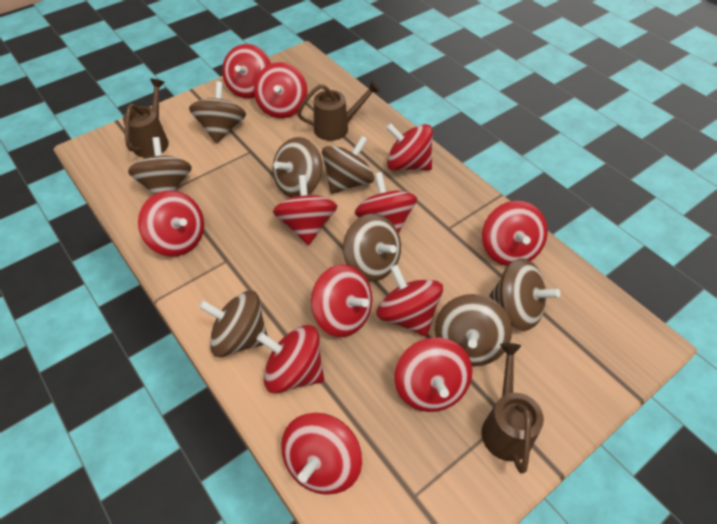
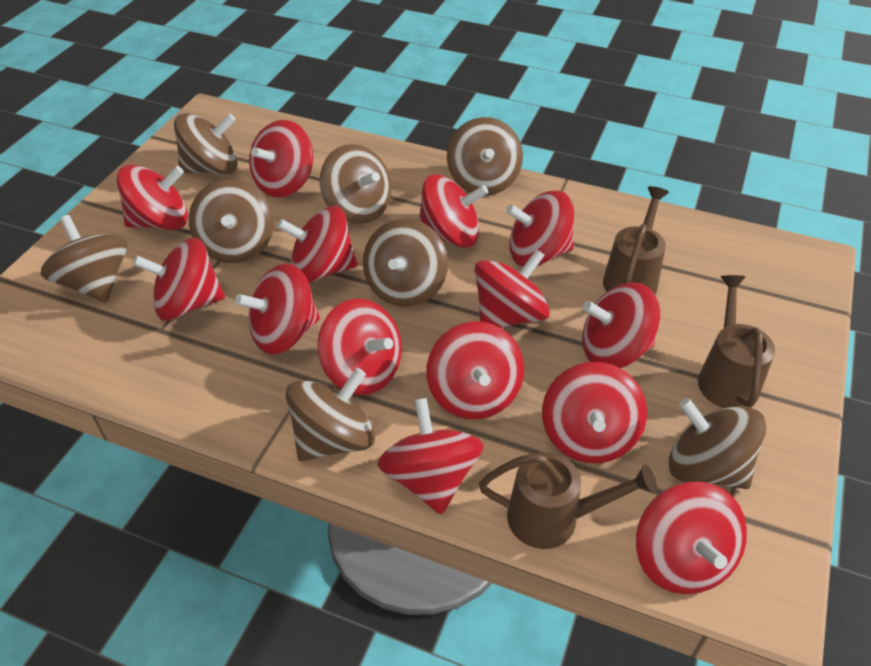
red spinning top: [138,191,204,257] [222,44,271,98] [254,62,308,118] [257,325,324,394] [273,175,337,245] [281,413,362,495] [311,264,372,337] [355,172,417,233] [376,265,443,336] [386,123,433,171] [394,338,472,412] [482,201,548,266] = 12 -> [117,165,188,230] [133,238,225,321] [235,263,320,355] [249,120,313,198] [277,206,358,283] [317,299,402,395] [377,398,484,515] [418,174,488,248] [427,322,524,419] [474,249,550,328] [506,191,574,267] [542,362,647,463] [582,283,660,368] [636,482,747,594] = 14

